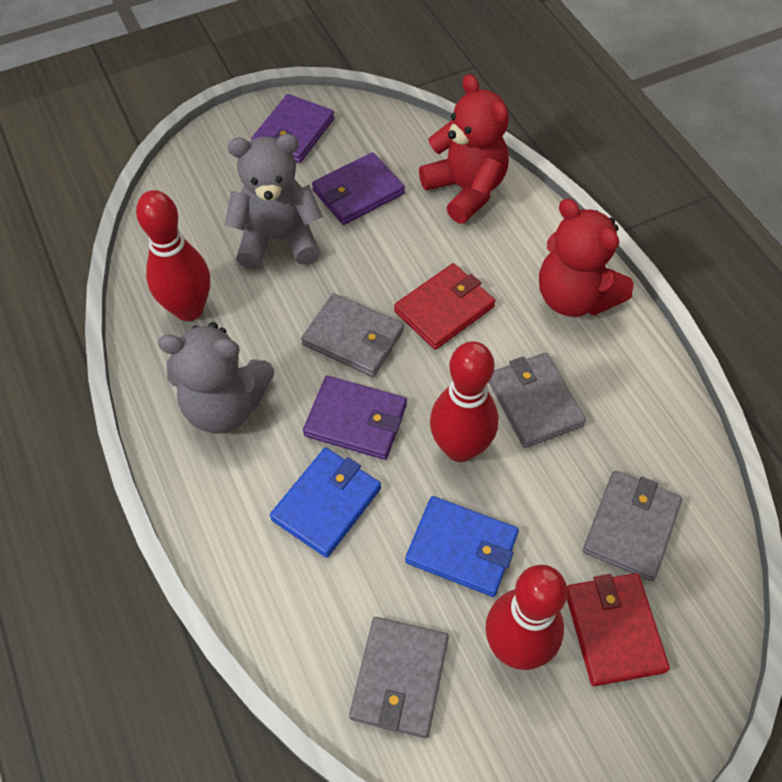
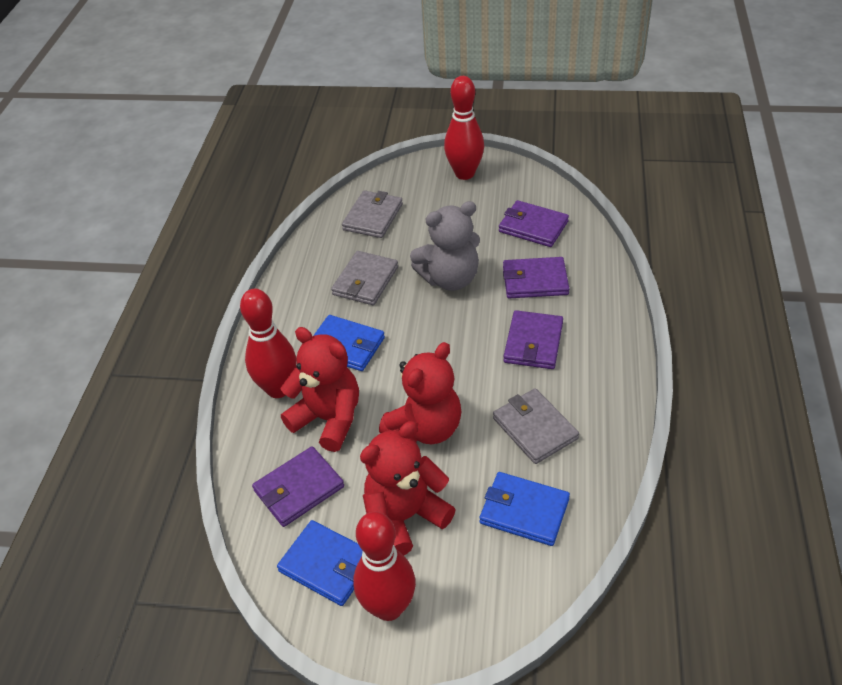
blue wallet: [270,448,381,558] [405,496,519,597] = 2 -> [277,520,363,606] [313,315,385,371] [480,472,570,546] = 3
grey teddy bear: [158,322,274,434] [225,134,323,269] = 2 -> [410,201,480,291] = 1
grey wallet: [301,293,404,377] [349,617,449,738] [489,353,586,448] [583,470,682,581] = 4 -> [331,251,398,305] [342,190,403,238] [493,388,579,464] = 3
purple wallet: [252,94,335,163] [303,376,407,460] [312,152,405,225] = 3 -> [252,446,344,527] [499,200,569,247] [503,257,570,298] [503,310,563,369] = 4
red teddy bear: [419,74,509,224] [539,198,634,317] = 2 -> [281,327,359,452] [360,421,456,555] [379,342,461,444] = 3
red wallet: [394,263,495,350] [567,573,670,686] = 2 -> none = 0

